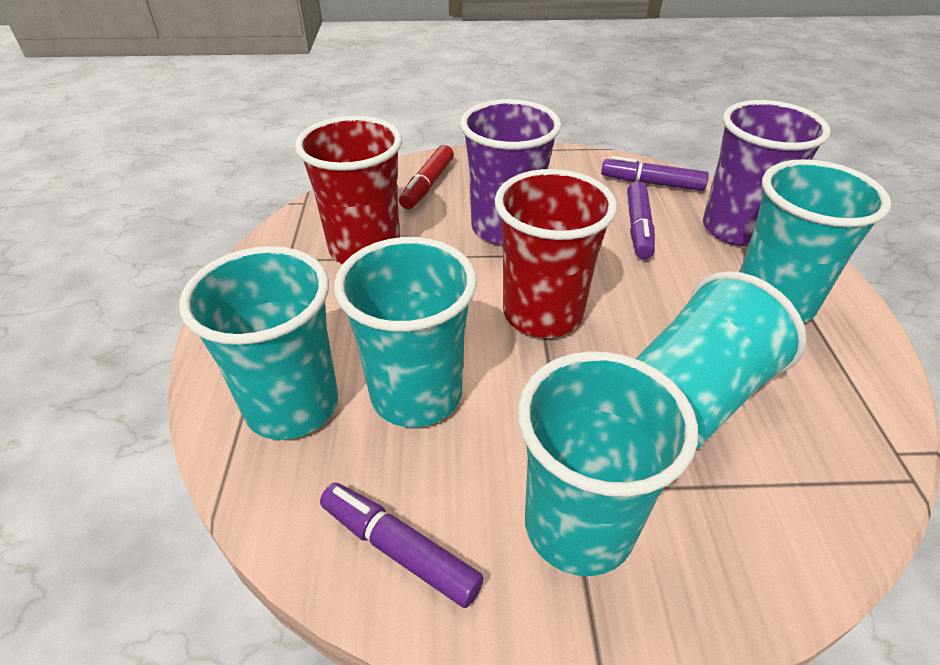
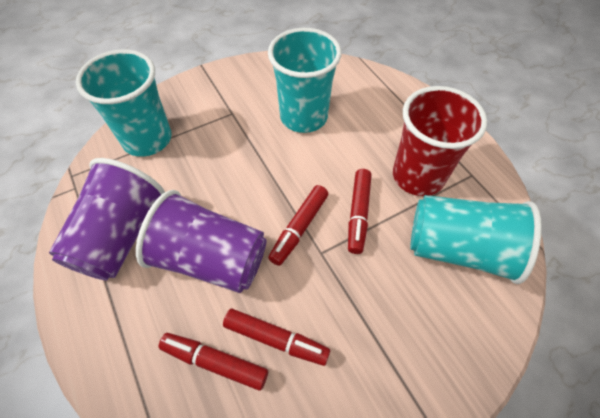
purple marker: [320,483,484,608] [601,156,709,191] [627,181,655,259] = 3 -> none = 0
red cup: [295,116,402,264] [494,169,617,338] = 2 -> [393,86,487,196] = 1
red marker: [399,145,454,209] = 1 -> [159,333,268,391] [223,309,330,366] [268,185,328,266] [348,169,372,254] = 4
turquoise cup: [179,246,338,440] [334,237,477,427] [518,351,698,576] [636,271,807,449] [740,159,891,323] = 5 -> [76,49,172,157] [268,28,342,133] [410,195,542,284] = 3

